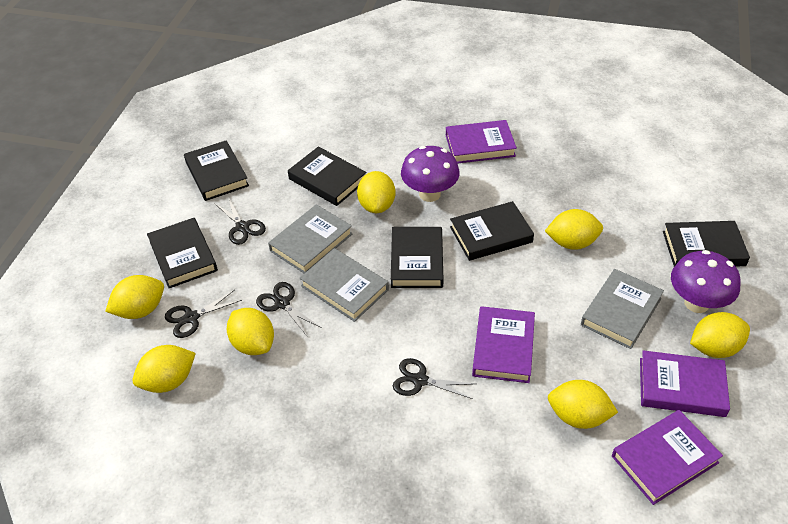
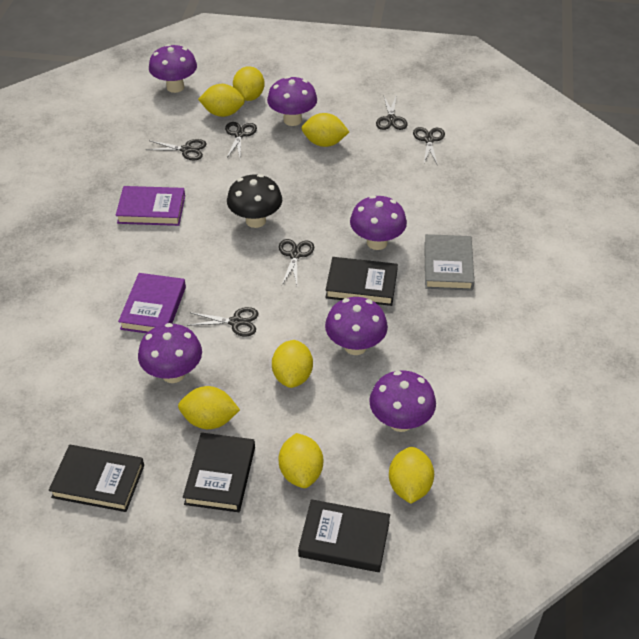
black book: [147,218,218,288] [184,140,249,201] [288,146,366,206] [391,227,443,288] [450,201,534,261] [663,221,750,267] = 6 -> [49,445,144,512] [183,433,255,512] [298,499,390,572] [325,257,398,306] = 4
black mushroom: none = 0 -> [227,174,282,228] = 1
black scissors: [165,290,242,338] [214,197,266,245] [256,282,322,337] [393,358,475,399] = 4 -> [146,139,206,160] [187,307,258,337] [225,122,257,159] [279,239,314,285] [376,97,408,130] [413,127,445,166] = 6
grey book: [268,204,352,273] [300,248,389,322] [581,269,664,349] = 3 -> [424,234,474,291] = 1
purple book: [446,120,517,164] [472,306,535,383] [612,410,723,505] [640,350,730,417] = 4 -> [116,186,185,226] [118,273,186,333] = 2
purple mushroom: [401,146,460,202] [671,250,741,313] = 2 -> [138,323,202,383] [149,44,197,93] [267,76,317,126] [325,297,388,355] [350,195,407,250] [369,370,436,432] = 6

